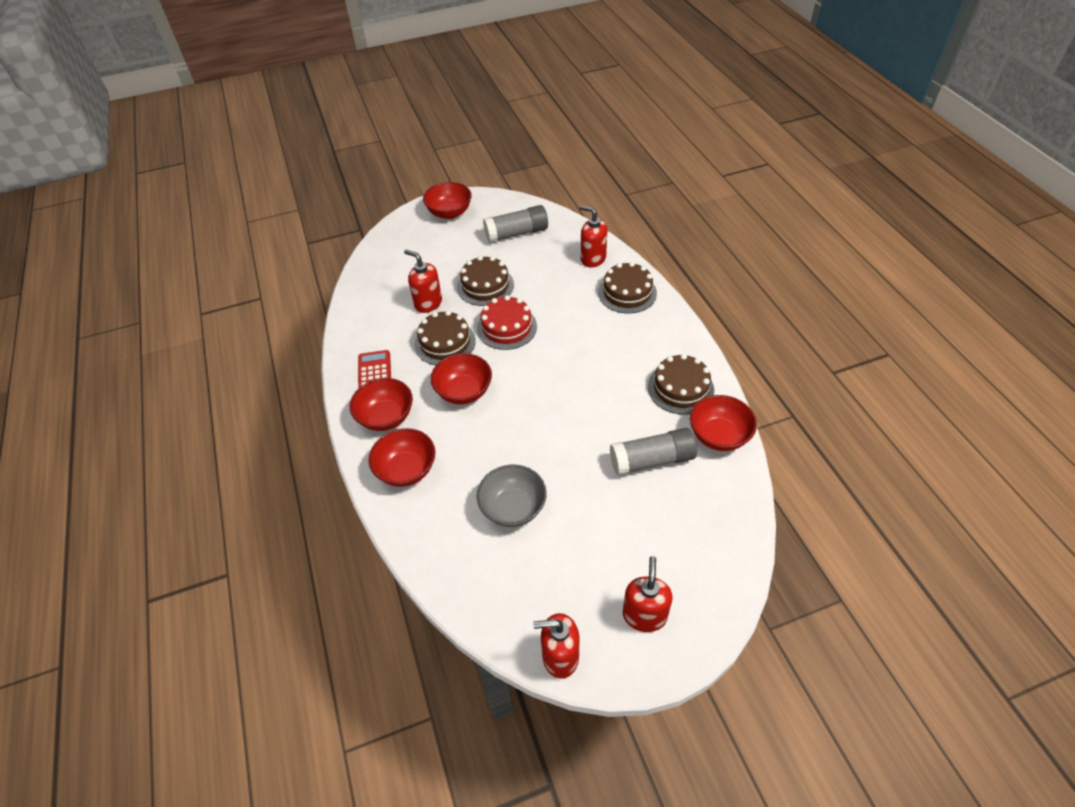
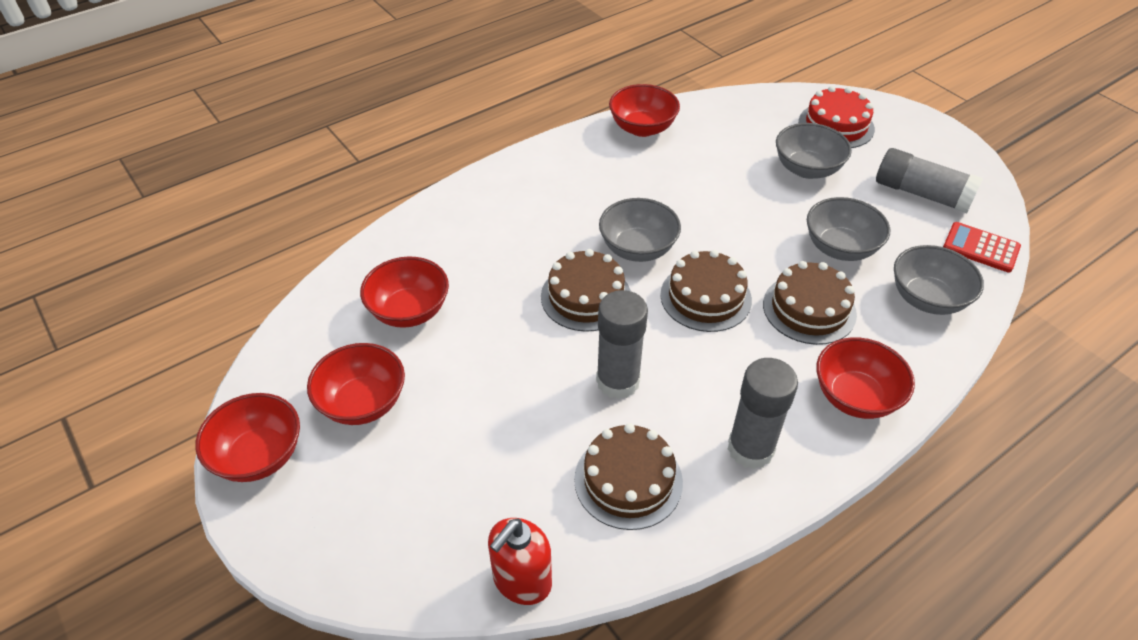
grey bowl: [477,465,547,527] = 1 -> [599,198,681,262] [776,123,852,179] [807,197,890,261] [894,245,984,315] = 4
grey glue stick: [483,205,548,243] [610,428,697,476] = 2 -> [596,290,648,399] [728,358,798,469] [876,148,983,213] = 3
red soap dispenser: [404,249,442,313] [533,613,580,679] [579,205,607,268] [623,556,673,632] = 4 -> [488,518,552,605] = 1

